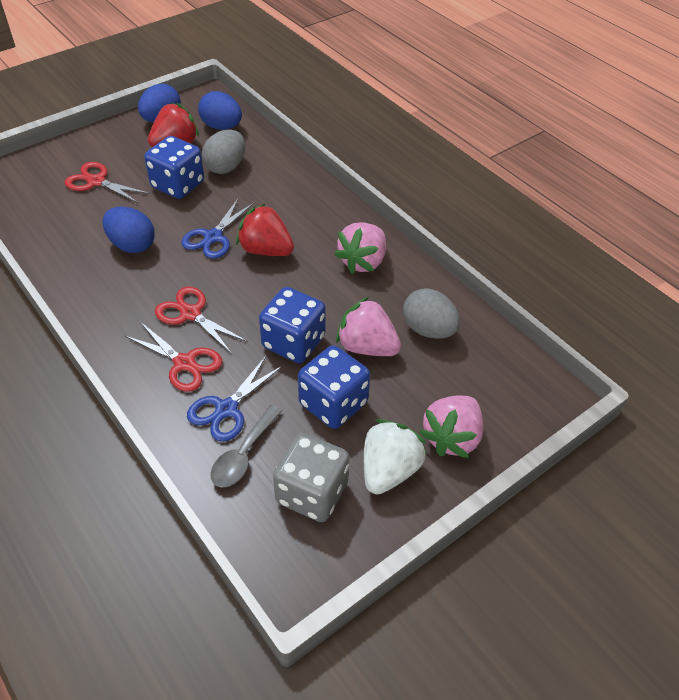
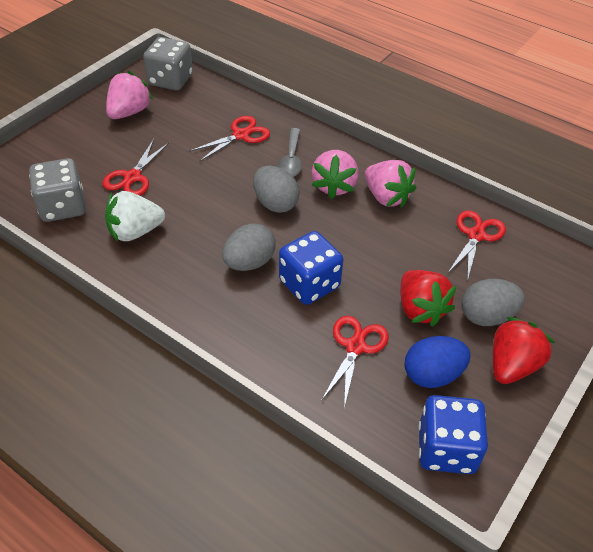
blue dice: [144,136,204,199] [259,287,326,363] [298,345,370,429] = 3 -> [279,231,343,305] [419,395,488,474] = 2
blue egg: [103,206,155,253] [138,84,181,123] [198,91,242,130] = 3 -> [405,336,471,388] = 1
blue scissors: [181,197,255,259] [187,356,284,442] = 2 -> none = 0
grey dice: [273,433,350,522] = 1 -> [29,158,86,222] [143,37,193,91] = 2
grey egg: [202,130,245,174] [403,288,460,339] = 2 -> [222,223,276,271] [253,166,300,213] [462,279,525,326] = 3
red scissors: [64,162,150,203] [125,322,223,392] [155,287,248,354] = 3 -> [102,139,169,196] [189,116,270,162] [321,316,389,408] [448,211,506,281] = 4

